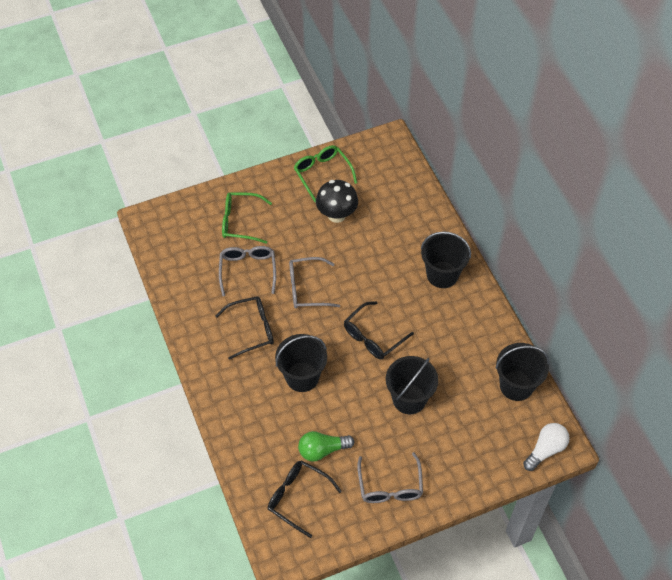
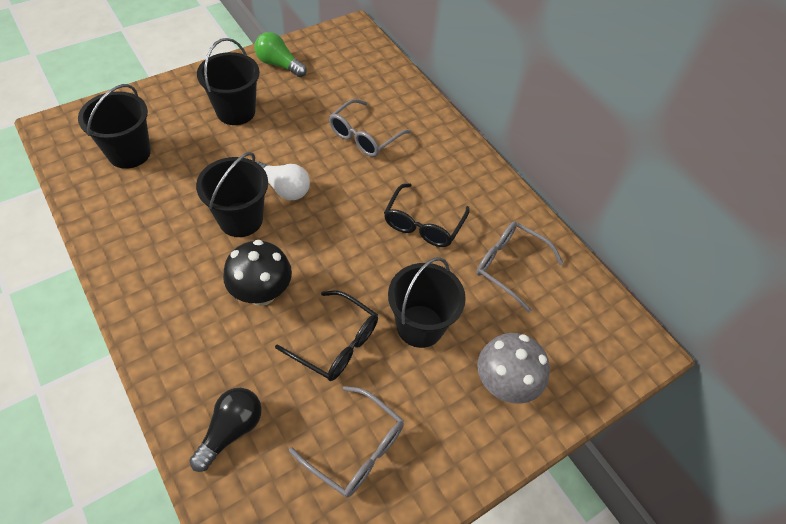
black glasses: [216,296,274,360] [268,460,342,538] [344,301,414,359] = 3 -> [275,291,378,381] [384,183,470,247] = 2
black light bulb: none = 0 -> [189,388,262,472] = 1
green glasses: [222,192,272,244] [294,145,357,202] = 2 -> none = 0
grey mushroom: none = 0 -> [477,333,550,404] = 1

